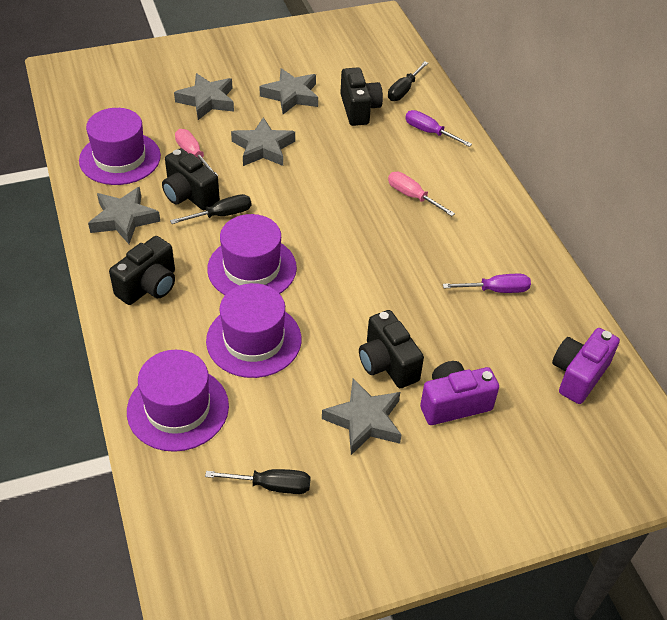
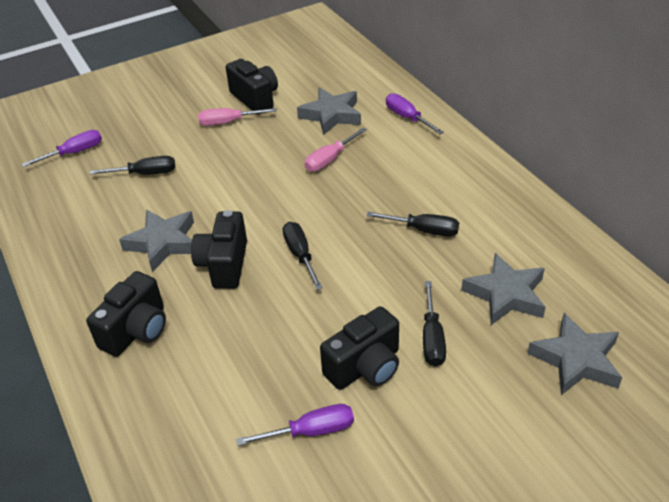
black screwdriver: [170,194,251,224] [205,469,311,494] [388,61,428,101] = 3 -> [90,156,175,175] [283,222,323,290] [366,212,459,237] [423,281,446,367] = 4
grey star: [88,187,160,244] [174,73,234,120] [231,117,295,166] [259,68,318,114] [322,378,402,455] = 5 -> [119,210,194,272] [297,88,361,135] [461,253,546,325] [527,313,622,395] = 4
purple camera: [420,361,499,425] [552,328,620,404] = 2 -> none = 0
purple hat: [79,108,161,185] [127,350,229,452] [206,283,301,378] [207,214,297,295] = 4 -> none = 0
purple screwdriver: [405,110,472,147] [443,274,531,293] = 2 -> [21,130,102,167] [236,404,354,446] [386,93,444,134] = 3

